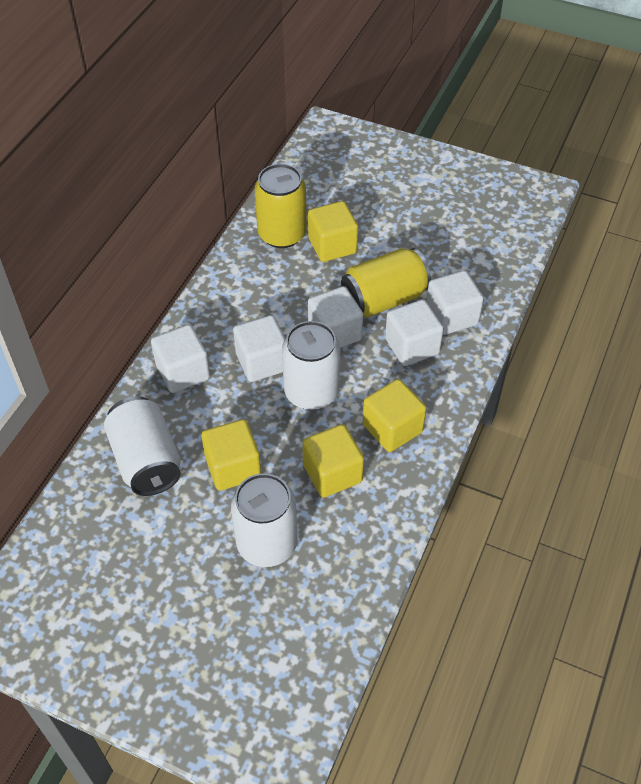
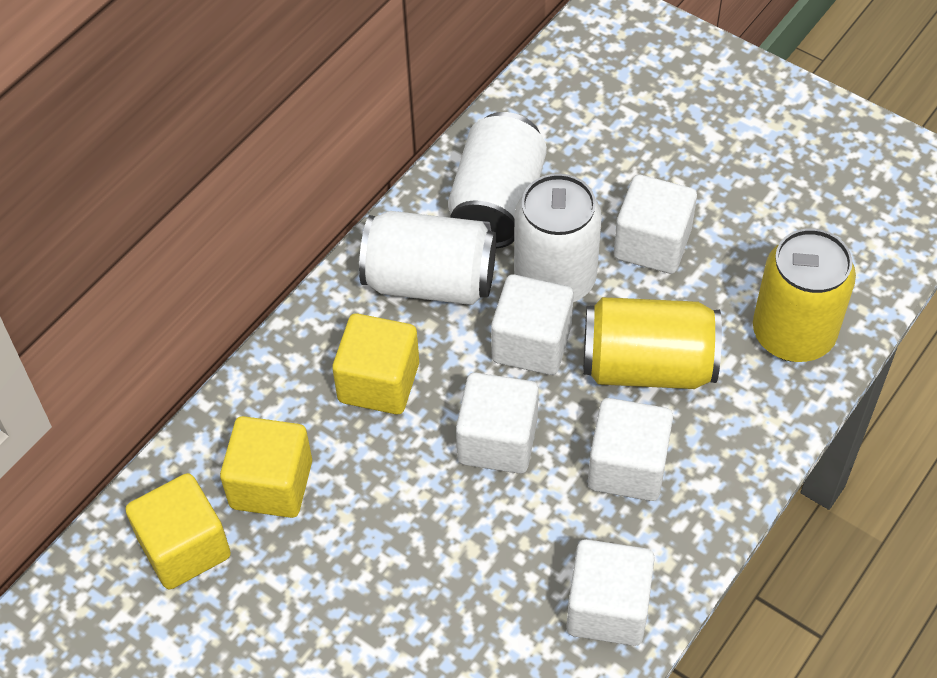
yellow cube: [202,419,261,491] [302,424,364,498] [308,201,358,262] [363,379,426,452] = 4 -> [125,473,231,589] [220,416,312,518] [332,313,419,414] = 3

